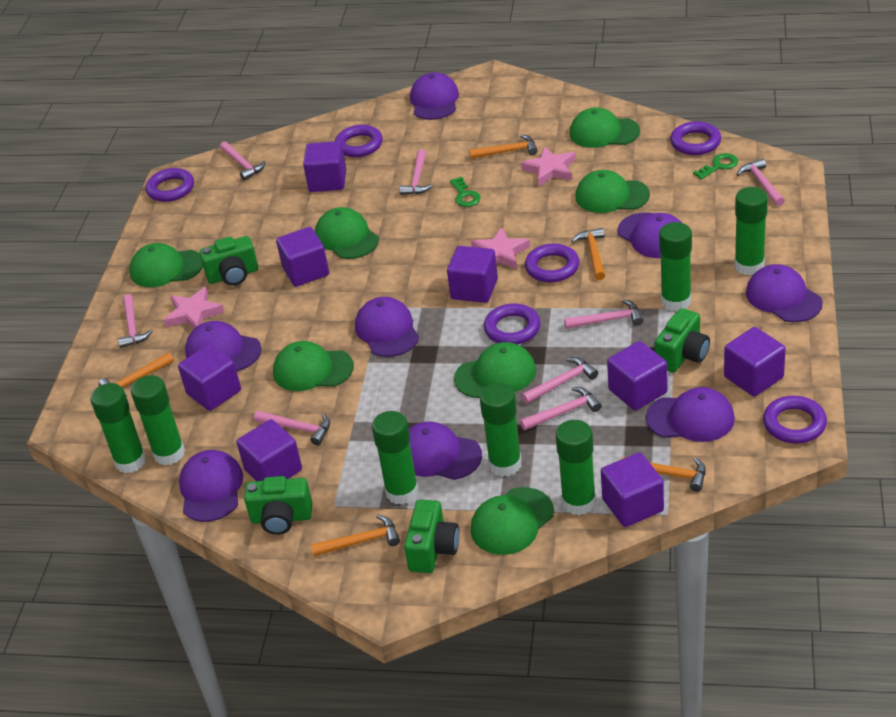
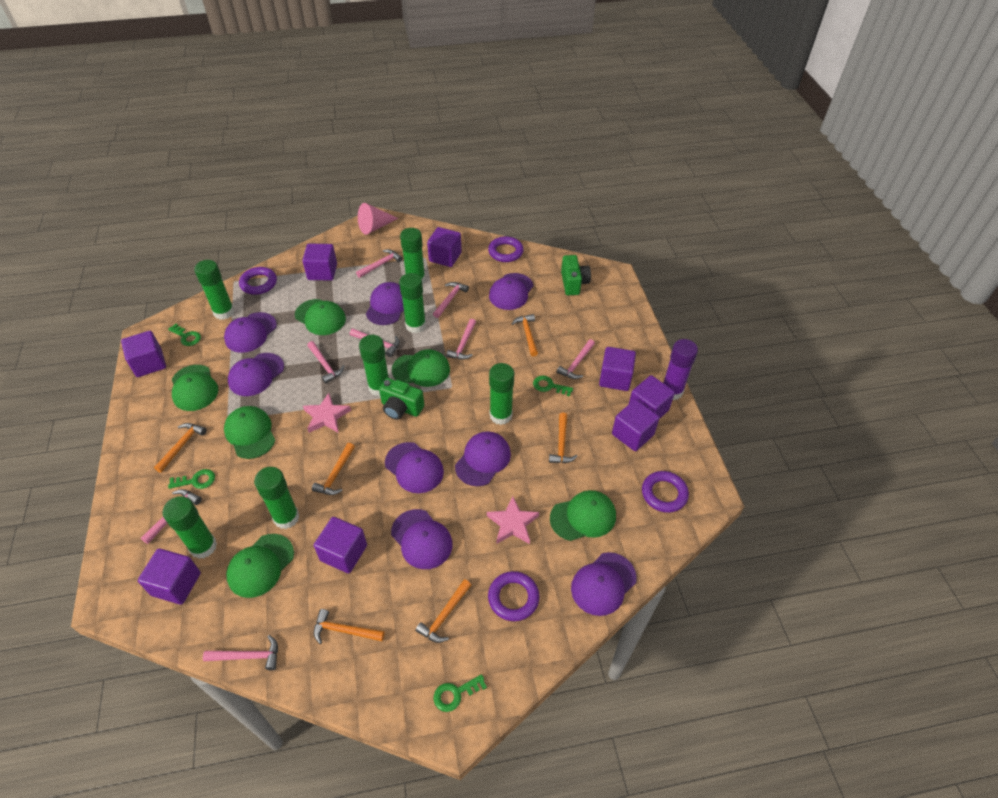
green camera: [200,236,258,286] [244,476,312,535] [404,499,459,573] [655,308,710,373] = 4 -> [379,378,424,420] [561,255,591,295] = 2
green cap: [130,243,203,287] [273,341,354,391] [315,207,379,259] [454,342,536,398] [471,487,554,555] [570,107,640,148] [575,170,650,213] = 7 -> [172,365,218,411] [224,406,276,459] [226,534,294,598] [295,299,346,335] [392,349,450,387] [550,490,616,541] = 6
green key: [450,177,481,207] [693,153,738,179] = 2 -> [168,324,201,346] [168,469,215,489] [434,674,487,712] [533,376,573,396] = 4
orange hammer: [98,352,174,397] [311,515,400,556] [469,134,538,159] [572,228,605,280] [622,457,706,492] = 5 -> [154,423,206,473] [312,443,355,495] [314,609,385,644] [415,579,471,643] [512,314,538,357] [549,413,578,463] = 6
pink cone: none = 0 -> [358,203,398,235] = 1
pink star: [164,287,224,329] [471,227,530,269] [521,147,576,186] = 3 -> [303,393,351,433] [487,496,539,544] = 2
purple glue stick: none = 0 -> [663,339,698,400] = 1
purple ring: [146,168,194,202] [335,125,383,157] [484,303,540,345] [525,243,579,283] [670,121,721,155] [763,396,827,444] = 6 -> [239,267,277,295] [488,236,524,262] [488,571,539,621] [642,471,689,513] = 4

